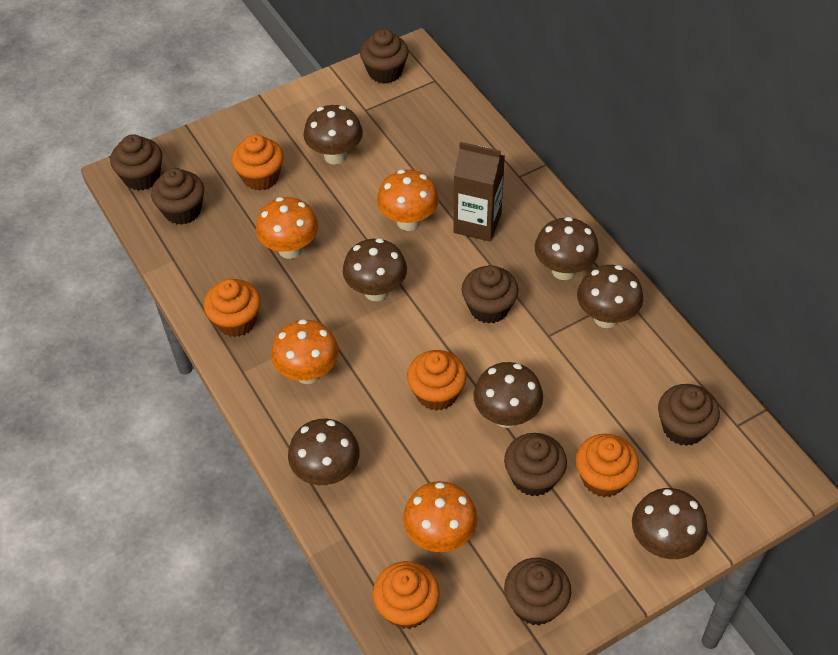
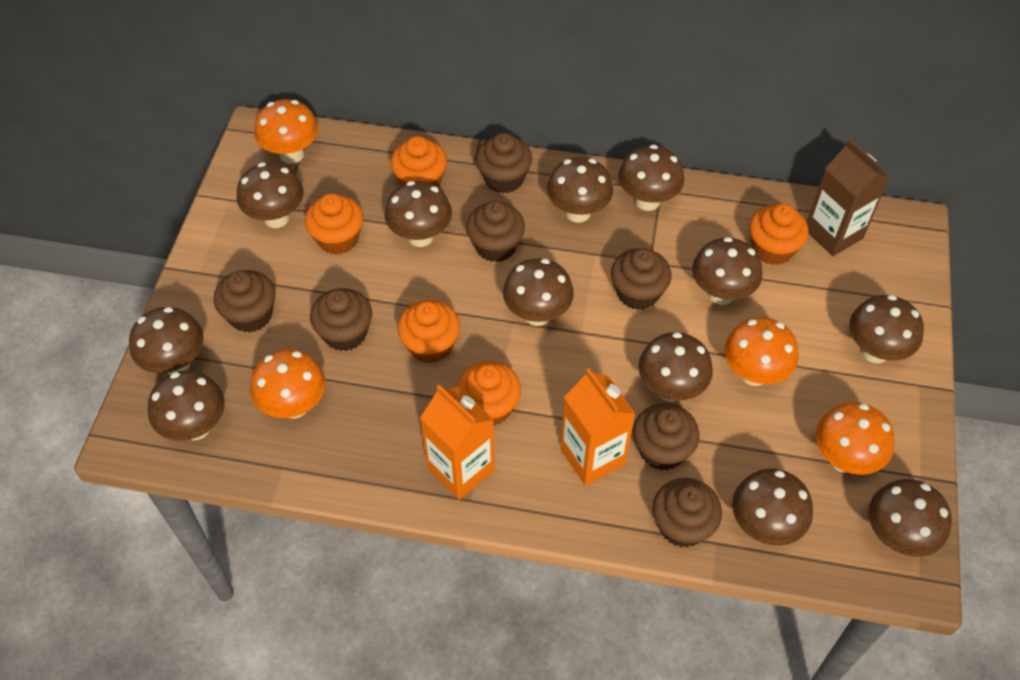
brown mushroom: [288,419,360,485] [304,105,363,165] [343,238,407,301] [473,362,543,428] [535,217,599,280] [577,265,643,328] [632,488,708,559] = 7 -> [129,307,204,375] [148,370,225,441] [237,162,304,228] [385,181,452,247] [503,258,574,326] [547,157,613,223] [618,145,684,211] [638,332,713,402] [692,237,762,305] [732,469,813,546] [849,295,924,364] [868,479,952,557] = 12
orange carton: none = 0 -> [420,385,495,500] [560,368,636,485] = 2

